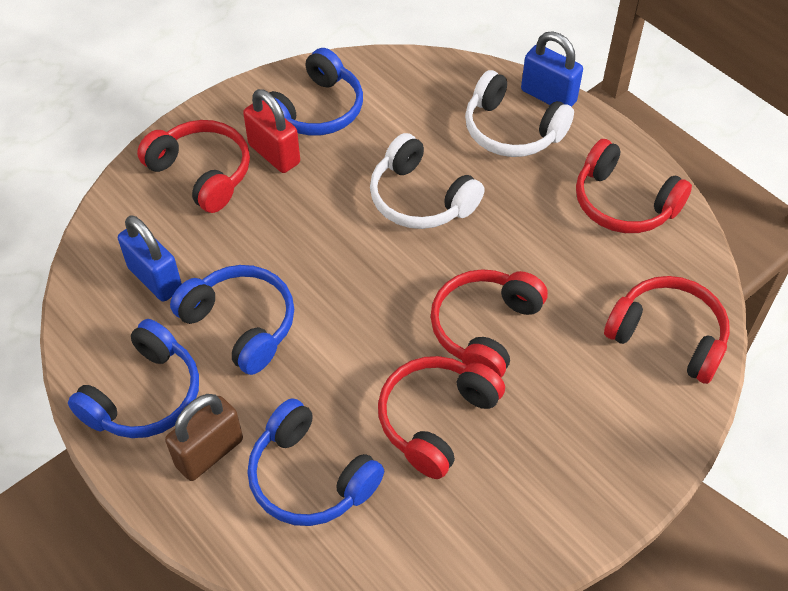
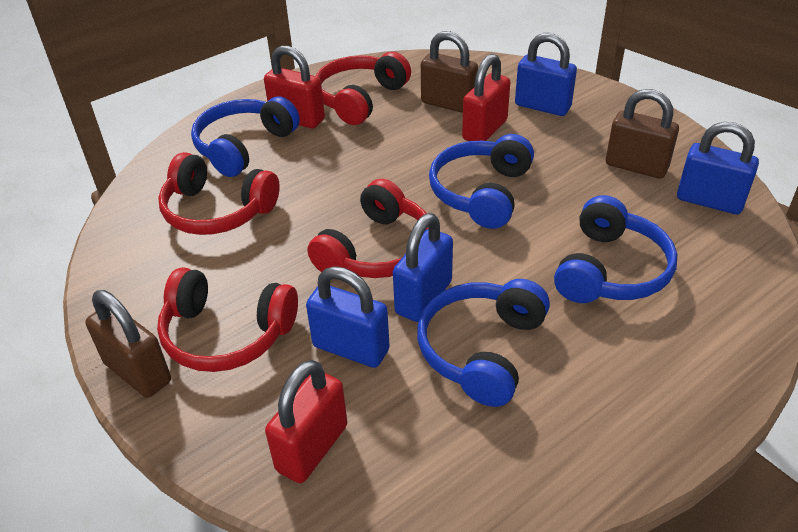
blue padlock: [118,215,182,302] [521,31,583,107] = 2 -> [306,266,390,368] [393,213,453,322] [515,33,577,116] [677,122,759,214] = 4
brown padlock: [165,394,243,481] = 1 -> [85,290,171,398] [421,31,478,113] [606,89,679,179] = 3
red headphones: [137,120,250,213] [378,356,505,479] [430,269,548,378] [576,139,692,233] [604,276,730,384] = 5 -> [157,267,298,372] [158,152,280,235] [307,179,428,278] [316,52,411,125] = 4
red padlock: [243,89,300,173] = 1 -> [264,46,325,128] [265,360,347,483] [462,54,510,141] = 3
white headphones: [370,133,485,229] [465,70,574,157] = 2 -> none = 0

